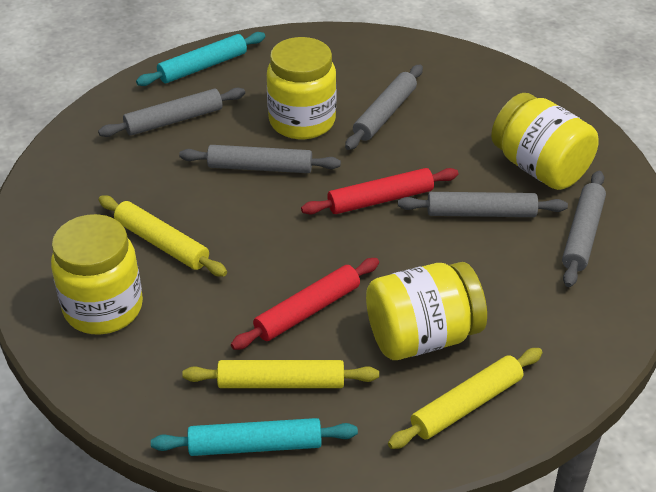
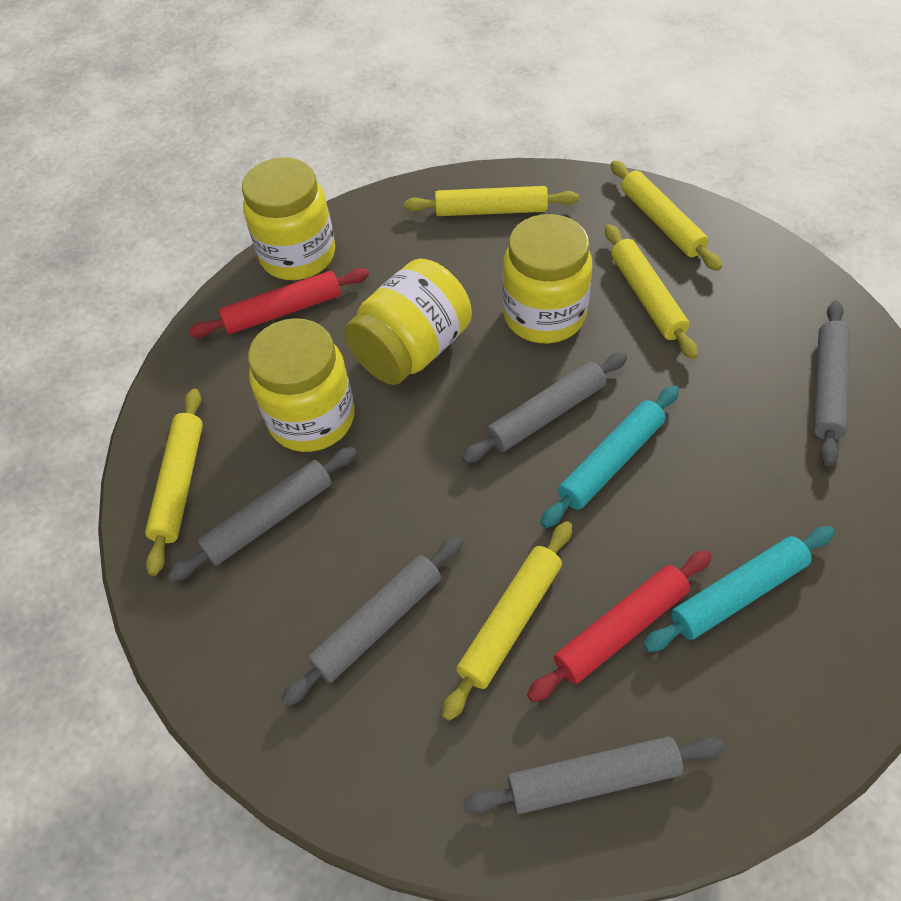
yellow rolling pin: [99,195,227,277] [182,360,379,388] [388,348,543,449] = 3 -> [145,389,203,576] [404,186,579,216] [442,521,572,721] [605,224,698,359] [611,160,722,271] = 5

